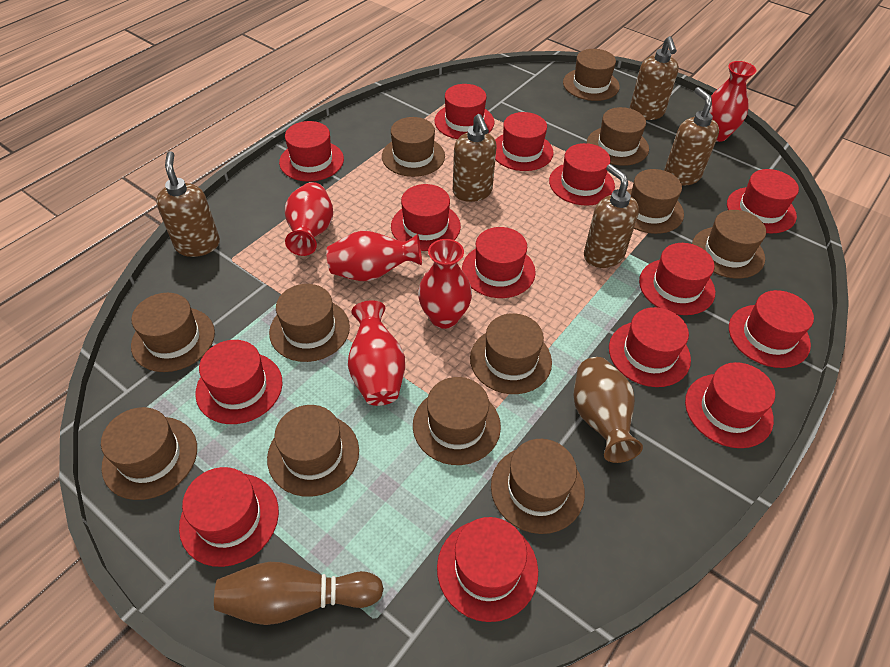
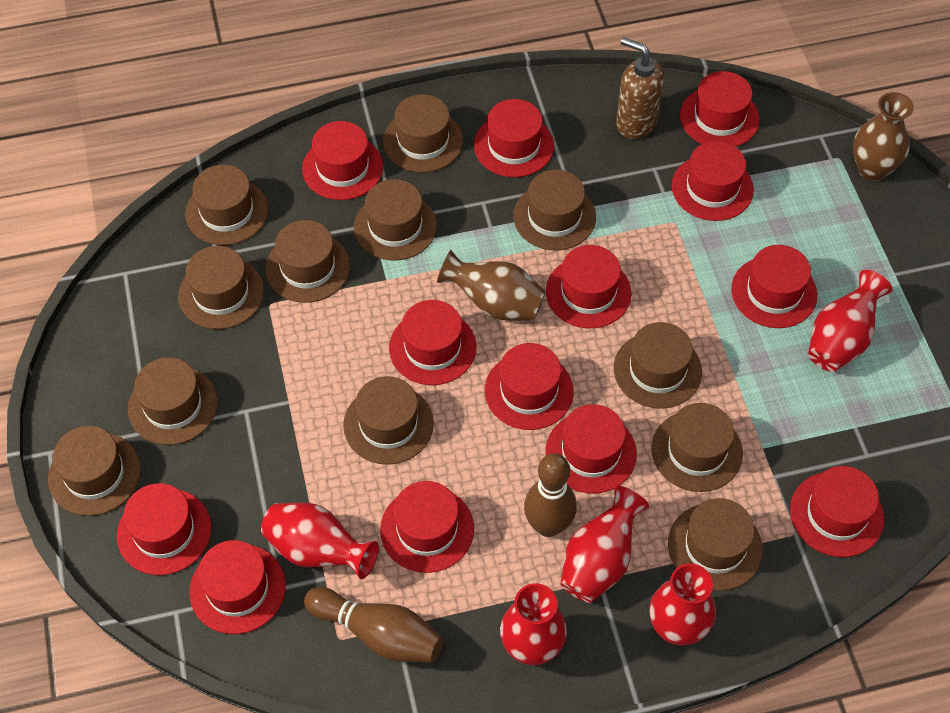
brown bowling pin: [214,562,384,625] = 1 -> [304,587,443,662] [524,453,577,537] = 2
brown soap dispenser: [156,151,220,257] [453,114,497,202] [584,164,639,268] [630,36,679,120] [664,87,719,185] = 5 -> [616,37,664,139] = 1
brown vase: [574,357,643,463] = 1 -> [437,250,546,321] [853,92,914,181] = 2
red hat: [179,467,279,567] [195,340,283,424] [279,121,344,182] [391,184,461,251] [434,84,494,139] [437,517,538,622] [462,227,536,298] [495,112,554,171] [549,143,615,206] [609,307,691,387] [639,243,715,315] [685,362,775,448] [727,169,799,233] [729,290,814,368] = 14 -> [117,483,212,575] [189,540,286,634] [302,121,383,200] [380,481,474,573] [389,300,476,385] [474,99,554,177] [485,343,574,430] [546,245,631,328] [546,404,637,494] [672,141,754,221] [680,71,760,147] [731,245,817,328] [790,466,884,557] = 13

